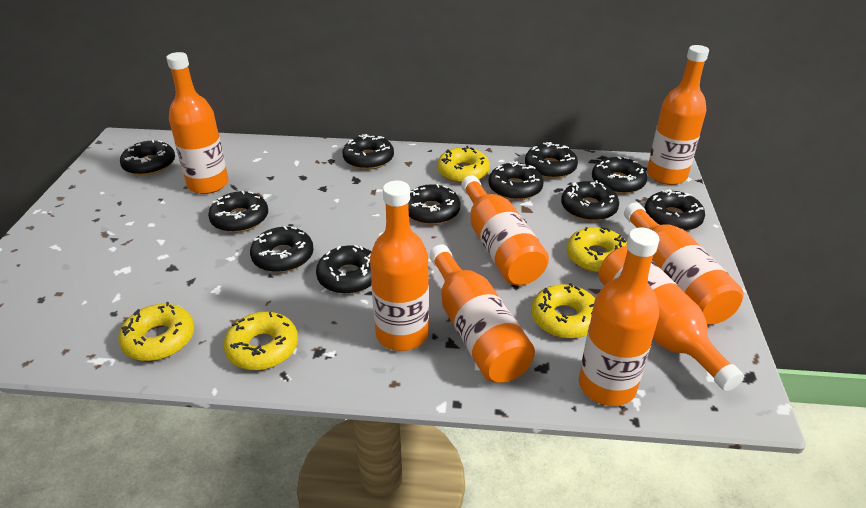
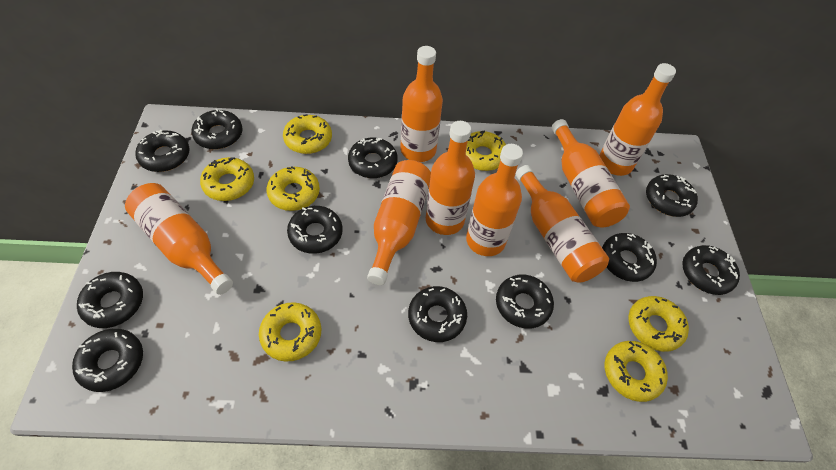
yellow donut: [118,302,195,361] [224,312,298,370] [437,146,490,183] [531,283,595,339] [566,227,627,273] = 5 -> [200,157,254,201] [259,302,321,362] [266,167,320,211] [283,114,332,154] [466,131,506,171] [604,341,668,402] [628,296,689,352] = 7

